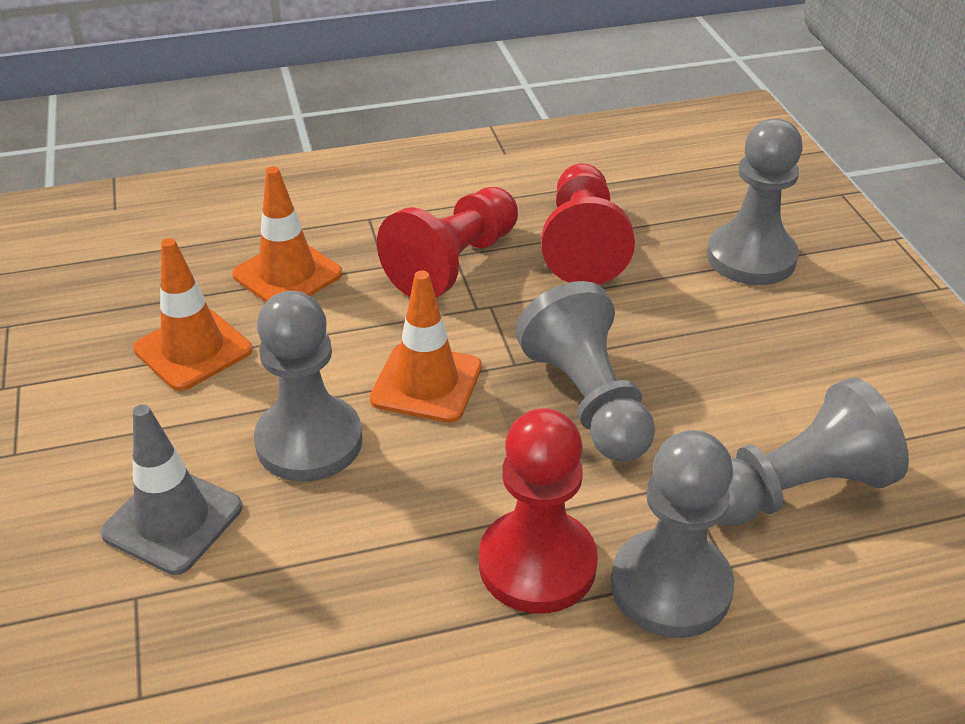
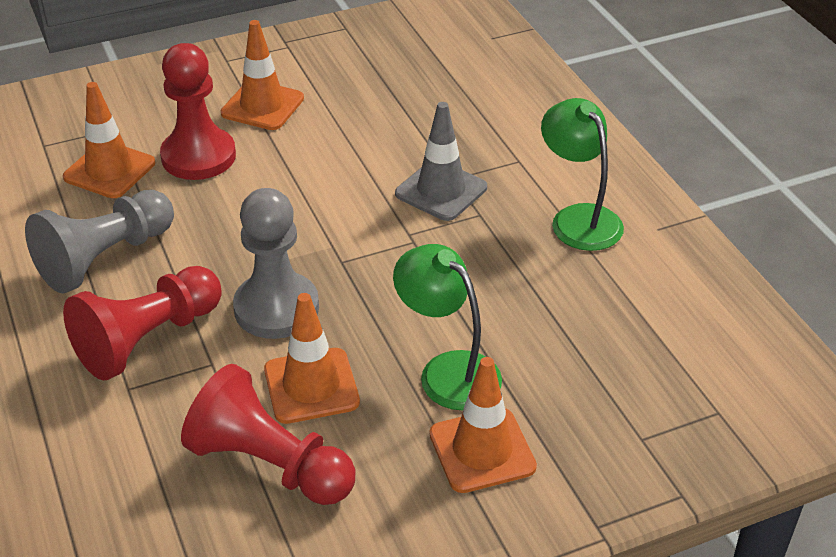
green lamp: none = 0 -> [393,244,502,410] [541,98,624,251] = 2
grey pawn: [254,291,363,482] [515,281,655,462] [611,430,735,638] [707,119,803,285] [718,377,909,526] = 5 -> [25,190,174,294] [233,188,319,339] = 2
orange traffic cone: [133,238,252,391] [232,166,343,302] [370,270,482,423] = 3 -> [63,82,155,198] [221,20,304,130] [264,293,360,424] [430,357,537,493] = 4

